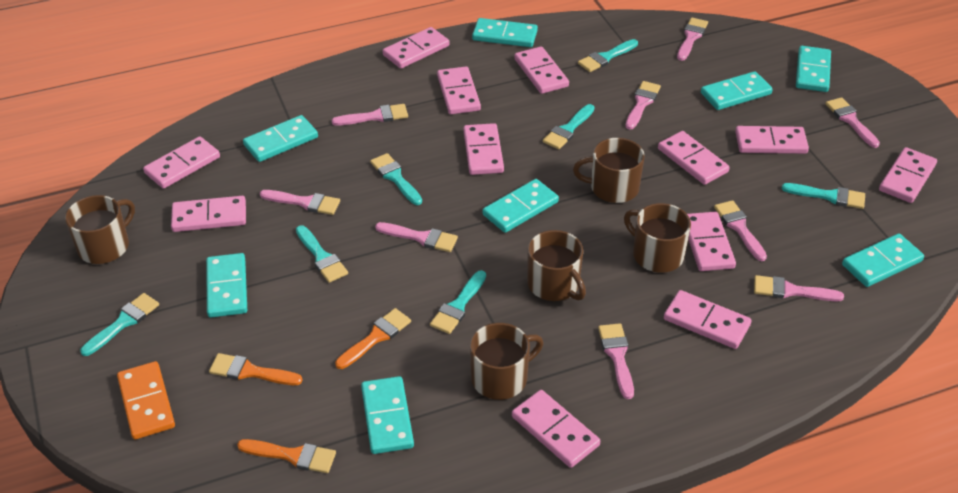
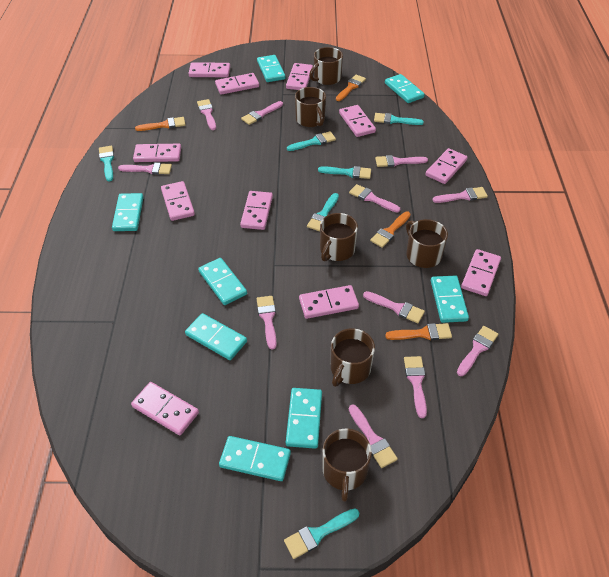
brown mug: [65,195,135,264] [470,323,543,400] [527,230,586,301] [573,138,645,203] [624,203,691,273] = 5 -> [295,87,326,127] [309,47,343,85] [320,213,358,261] [322,429,372,502] [331,328,375,387] [406,219,448,268] = 6
orange brush: [209,353,303,385] [237,439,336,473] [335,308,411,369] = 3 -> [135,117,186,131] [336,75,366,101] [370,211,411,248] [385,323,452,340] = 4
orange domino: [117,361,175,439] = 1 -> none = 0
pink brush: [260,190,340,215] [332,104,408,126] [375,222,458,252] [598,323,634,399] [625,81,661,130] [677,18,708,61] [714,200,767,261] [754,275,844,301] [825,97,880,148] = 9 -> [118,163,172,175] [197,99,216,130] [241,101,283,125] [257,296,277,350] [349,184,400,212] [349,404,398,468] [363,291,425,323] [375,155,428,167] [404,356,427,418] [433,187,488,203] [457,326,498,376] = 11
pink domino: [143,136,220,189] [171,196,246,232] [383,27,449,69] [437,67,481,114] [463,123,504,175] [512,390,600,468] [514,47,569,94] [658,131,730,185] [664,290,752,349] [687,212,736,271] [735,126,809,154] [879,147,937,203] = 12 -> [131,382,199,435] [133,144,181,162] [161,181,195,221] [188,62,230,77] [215,73,259,95] [240,191,273,230] [286,63,313,90] [299,285,359,319] [339,105,376,137] [425,148,468,184] [461,249,501,296] = 11
turquoise brush: [80,293,159,356] [296,225,348,283] [370,153,422,205] [430,270,486,334] [543,104,594,149] [578,39,638,72] [782,183,865,209] = 7 -> [99,146,114,182] [284,508,360,559] [287,131,336,151] [307,193,339,231] [318,166,371,179] [374,113,424,125] = 6

